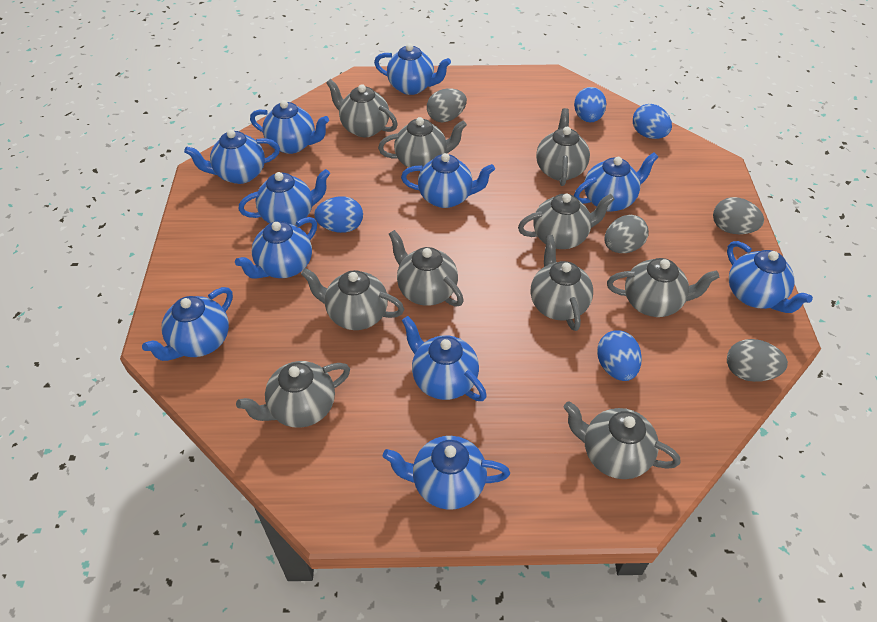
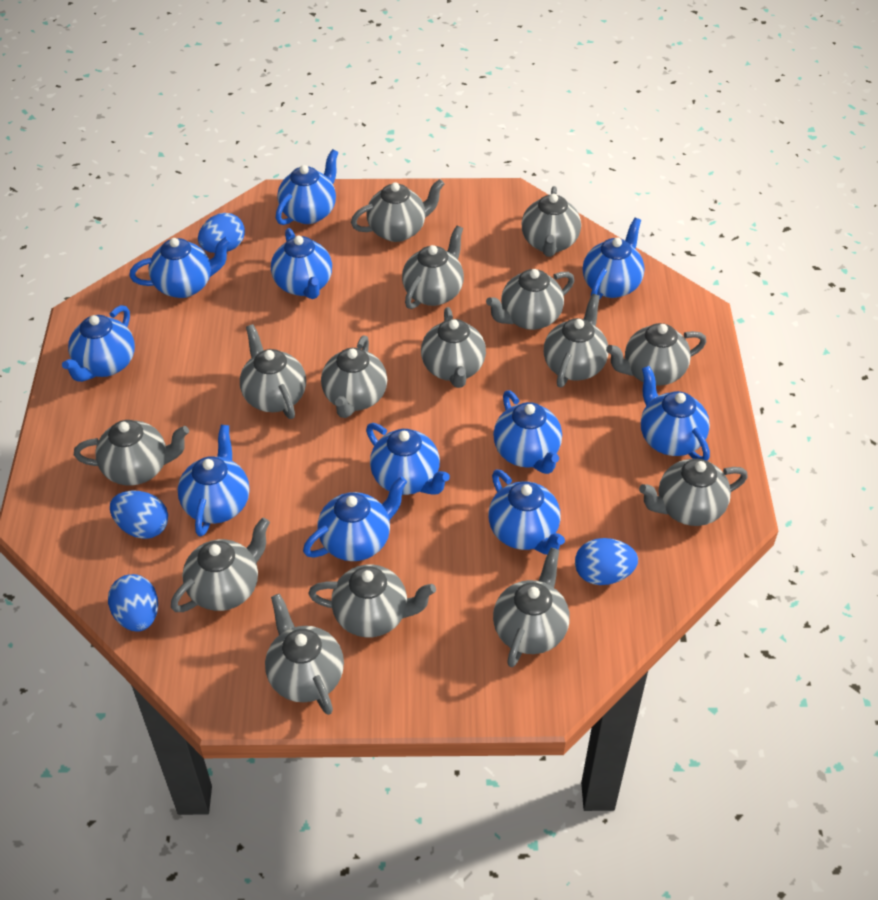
grey egg: [427,88,467,122] [605,215,649,253] [713,197,764,234] [727,339,788,382] = 4 -> none = 0
grey teapot: [236,361,350,428] [301,268,404,330] [326,79,398,137] [378,117,467,168] [389,230,464,307] [518,194,615,249] [531,235,593,331] [536,108,590,186] [563,401,681,479] [607,258,719,317] = 10 -> [74,420,189,486] [171,518,270,612] [240,324,306,419] [265,594,344,715] [308,564,436,637] [321,335,387,418] [351,179,445,242] [402,226,464,309] [421,307,486,388] [486,269,574,330] [493,548,570,667] [521,186,581,257] [544,294,609,387] [606,323,707,386] [639,459,748,526] = 15

